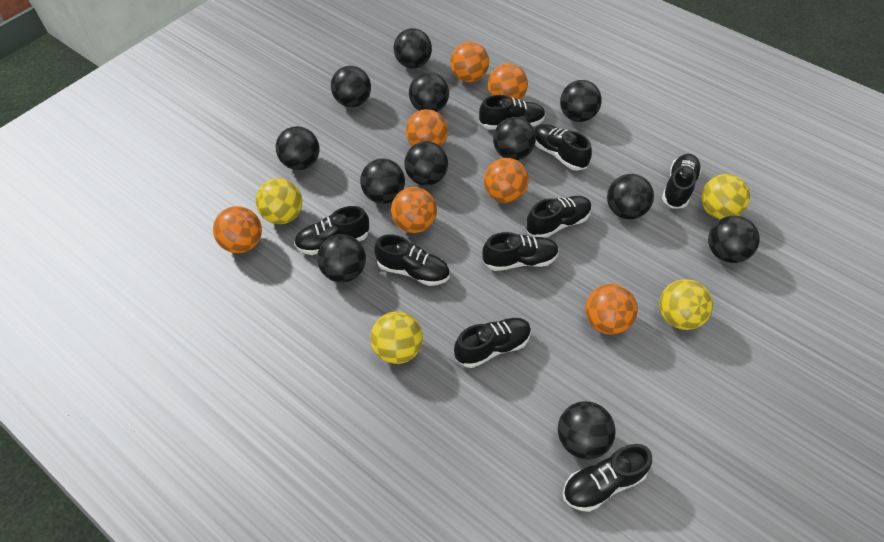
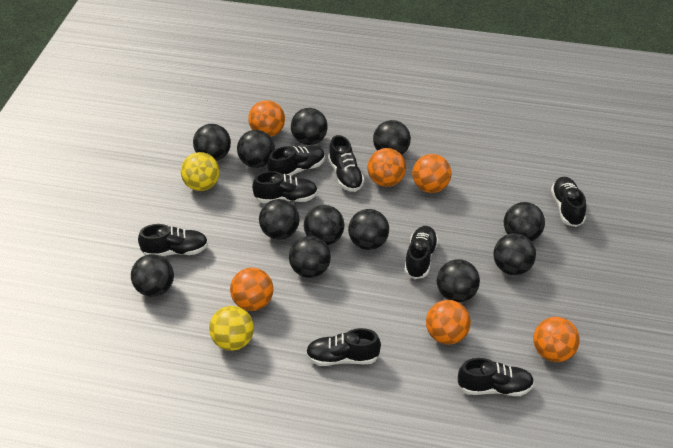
black shoe: [294,206,369,255] [374,234,450,286] [454,318,531,368] [479,95,546,130] [482,232,559,271] [526,196,592,238] [534,124,592,171] [563,444,652,512] [662,154,702,209] = 9 -> [138,224,208,256] [252,171,318,203] [267,146,325,176] [306,328,381,366] [328,135,364,192] [404,226,438,279] [458,358,534,396] [551,177,586,227] = 8
orange ball: [213,206,262,253] [391,187,437,233] [406,109,448,147] [450,42,489,82] [484,158,529,203] [488,63,528,100] [585,284,638,335] = 7 -> [230,268,273,311] [248,100,285,137] [368,148,406,187] [412,154,451,193] [426,300,471,345] [533,317,580,362] = 6
yellow ball: [256,178,302,224] [371,311,423,364] [659,279,713,330] [701,174,750,219] = 4 -> [181,152,220,191] [209,306,254,351] = 2

